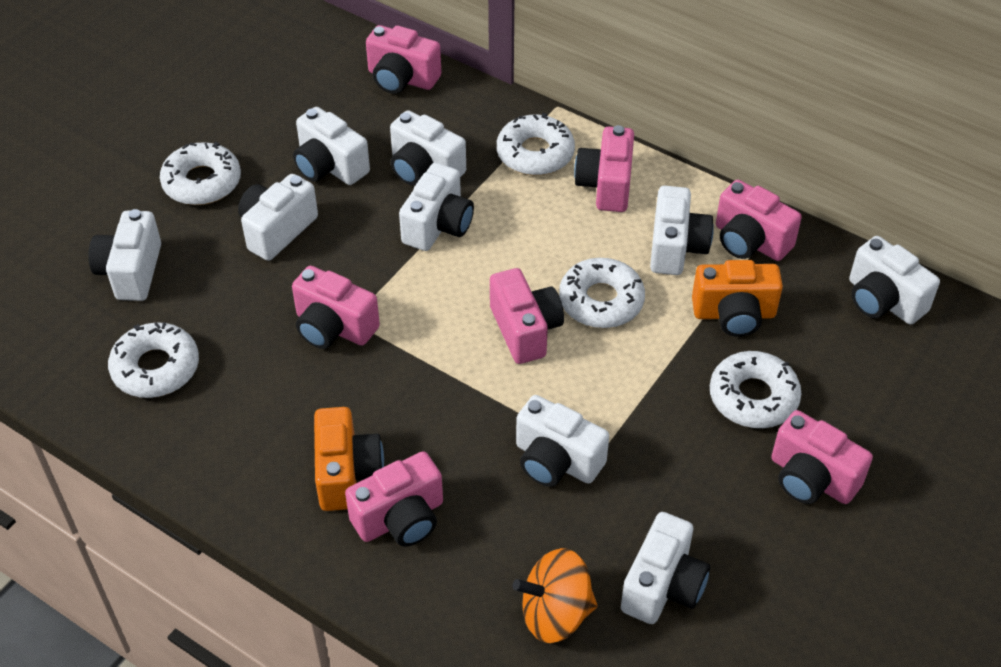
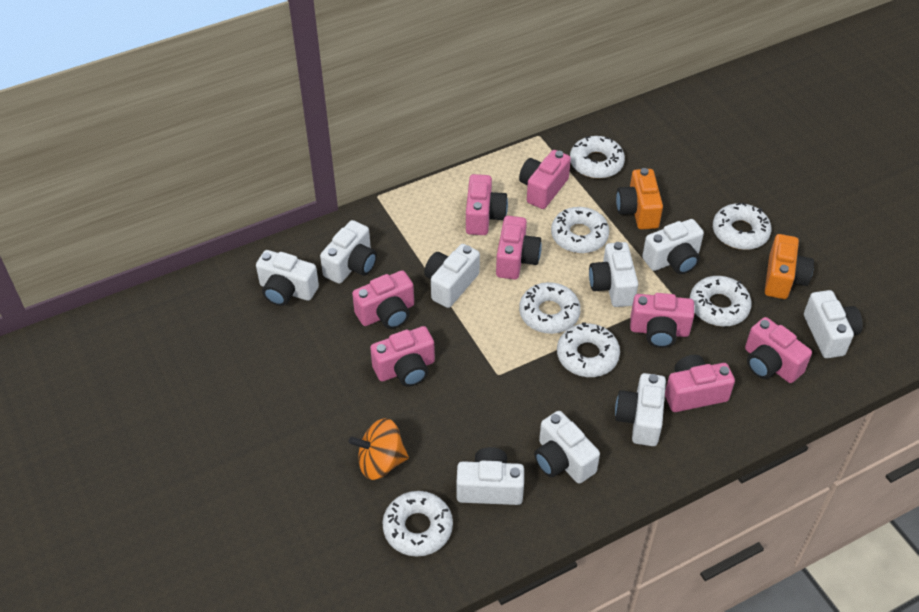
pink camera: [292,266,380,349] [345,451,443,547] [366,25,441,94] [490,268,564,364] [574,125,634,212] [716,180,802,261] [771,410,873,504] = 7 -> [352,270,414,329] [370,326,435,387] [466,174,508,235] [496,216,542,280] [519,150,571,209] [630,293,694,348] [665,355,735,412] [745,317,812,383] = 8
white donut: [108,322,199,398] [160,142,241,205] [497,113,575,175] [559,258,645,328] [710,351,802,428] = 5 -> [382,491,453,557] [519,282,581,334] [551,207,609,253] [557,322,620,377] [570,136,625,179] [690,276,752,327] [713,203,771,250] = 7

